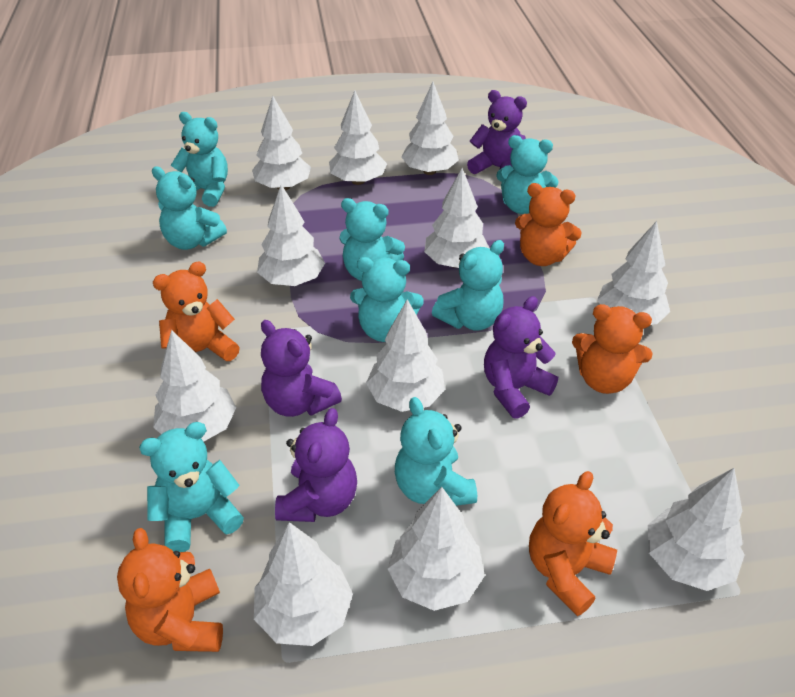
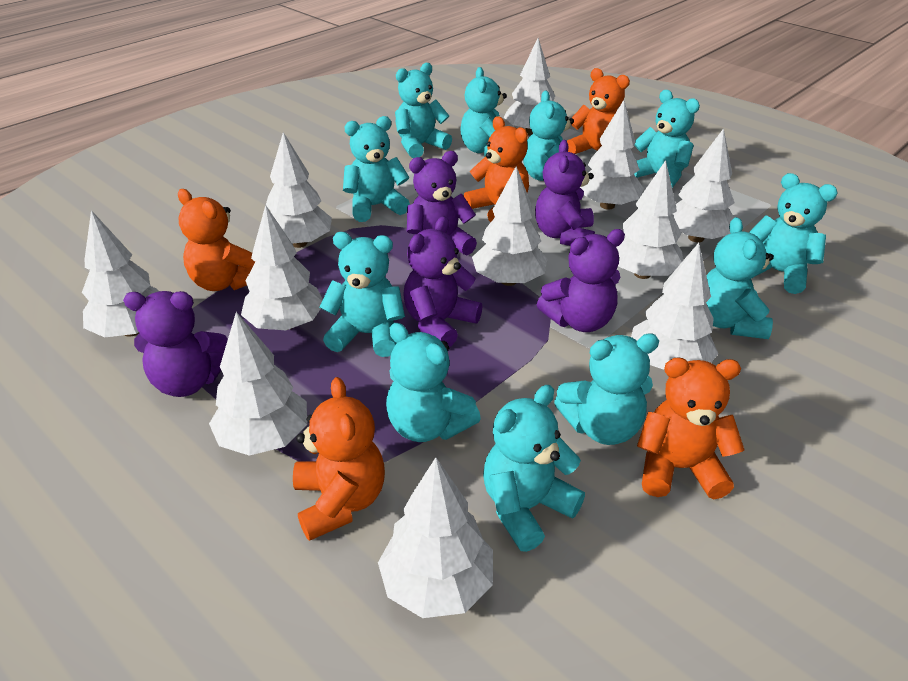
purple teddy bear: [261,320,342,417] [275,408,357,522] [467,90,527,174] [484,296,558,419] = 4 -> [123,291,228,397] [403,216,482,347] [407,151,477,255] [535,140,595,246] [537,229,625,332] = 5
turquoise teddy bear: [139,422,244,552] [152,166,227,250] [171,112,228,207] [339,198,405,281] [350,257,424,342] [395,397,477,506] [432,240,504,331] [496,135,559,214] = 8 -> [320,232,405,357] [343,116,410,222] [386,323,481,442] [395,63,452,158] [460,67,507,157] [483,385,585,552] [523,91,574,181] [554,333,659,445] [634,90,700,188] [706,217,774,339] [749,173,838,294] = 11

